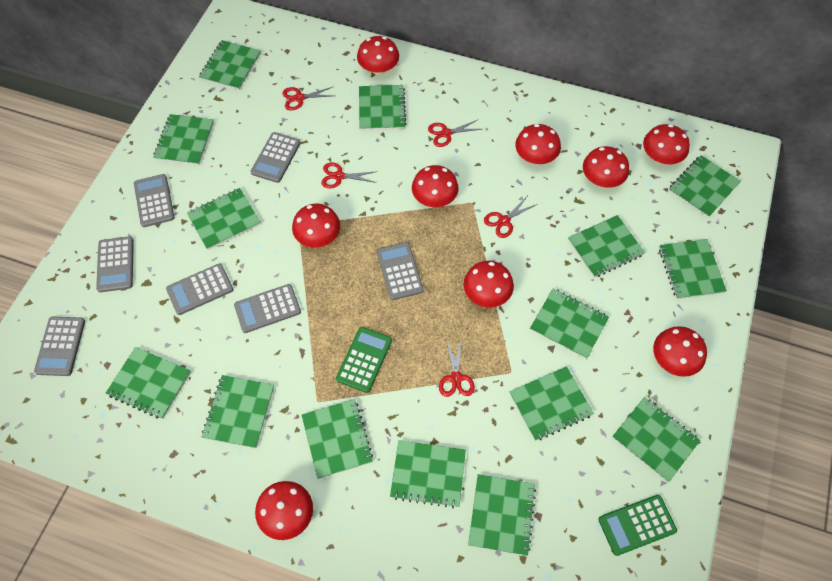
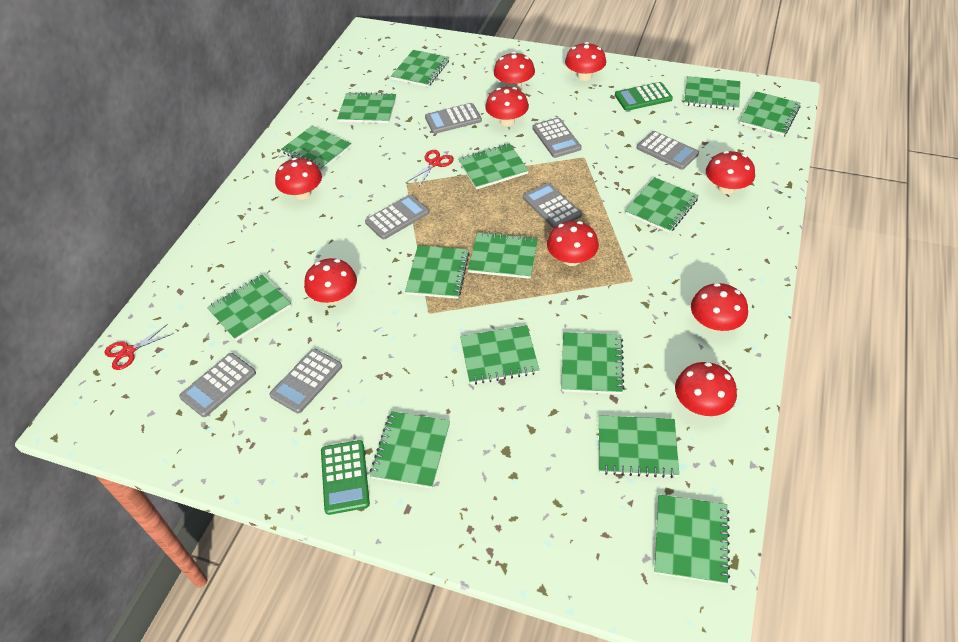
red scissors: [282,86,334,110] [321,162,377,188] [428,119,482,147] [439,338,475,397] [484,197,537,238] = 5 -> [105,324,172,370] [407,150,454,186] = 2

